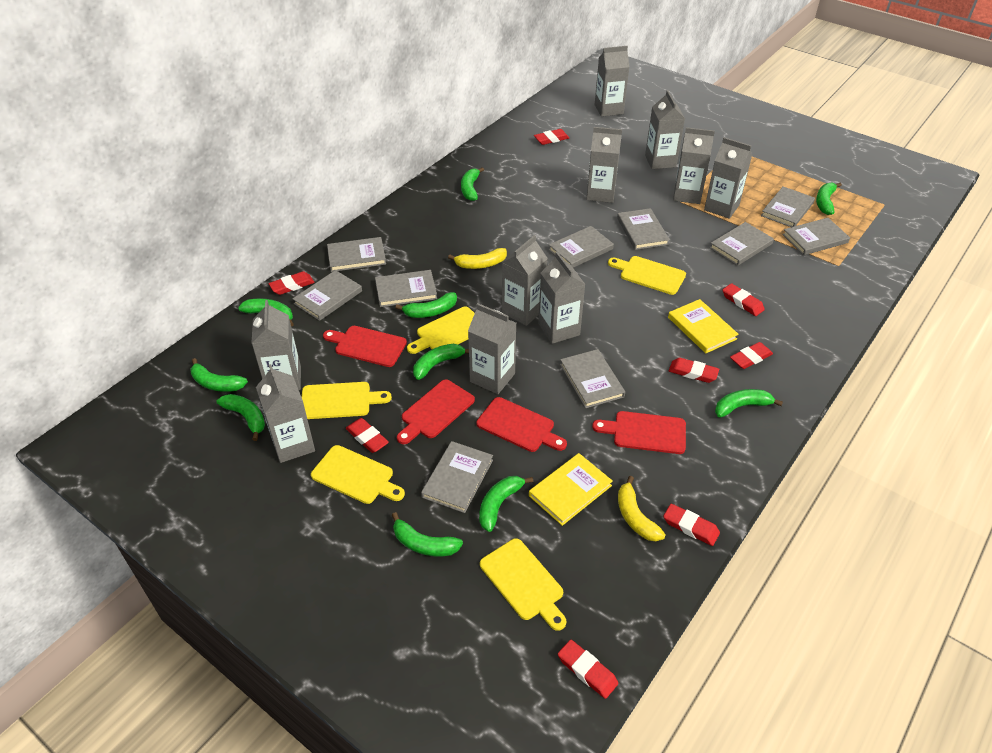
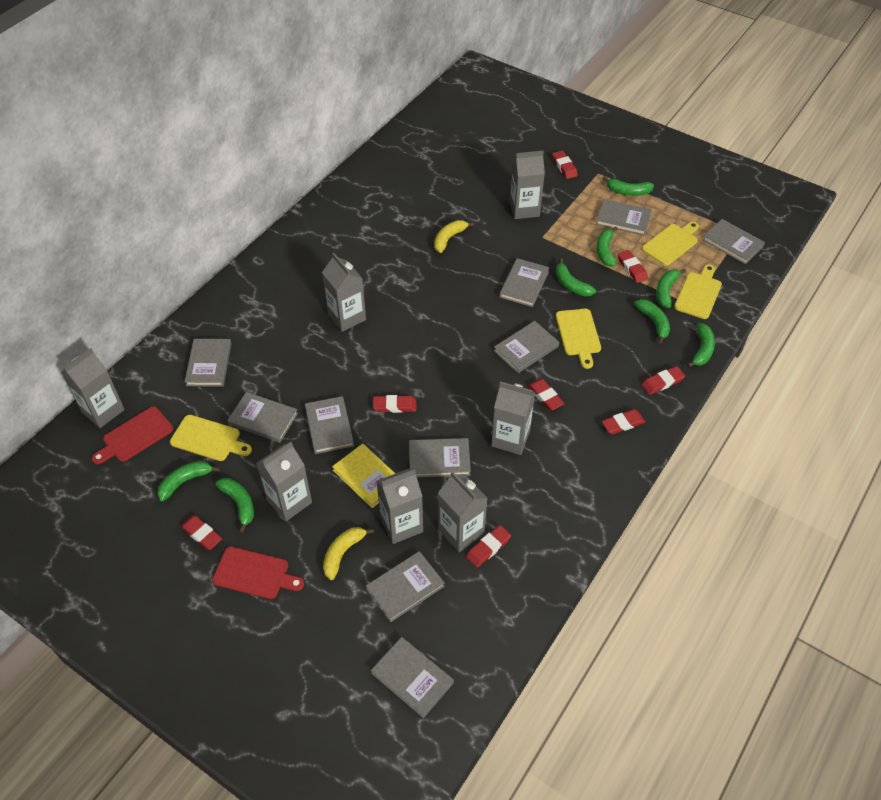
green banana: [190,358,248,392] [216,394,265,441] [238,298,294,326] [392,512,463,556] [395,292,457,318] [413,344,469,380] [461,167,484,201] [479,476,533,532] [715,389,783,418] [816,183,842,215] = 10 -> [157,461,220,501] [215,478,254,533] [555,258,596,297] [596,227,618,267] [602,176,654,196] [634,299,670,344] [656,269,686,308] [687,323,715,367] = 8
grey carton: [252,300,301,390] [256,364,315,463] [468,303,516,394] [502,235,548,326] [538,252,586,344] [586,127,622,203] [595,46,630,117] [645,90,685,169] [673,127,715,204] [704,137,752,219] = 10 -> [61,348,125,428] [256,442,312,521] [322,253,366,332] [376,469,423,544] [438,471,487,552] [491,381,535,455] [510,151,545,219] = 7
red cutting board: [323,326,407,367] [397,379,475,444] [476,397,567,452] [592,411,686,454] = 4 -> [92,406,173,464] [212,546,304,599] = 2
yellow book: [529,453,613,526] [668,299,739,353] = 2 -> [332,444,396,508] = 1
yellow cutting board: [302,382,392,419] [311,445,405,504] [407,307,475,354] [480,538,566,631] [608,256,686,295] = 5 -> [170,415,252,461] [556,309,601,369] [642,222,699,266] [674,264,722,319] = 4

